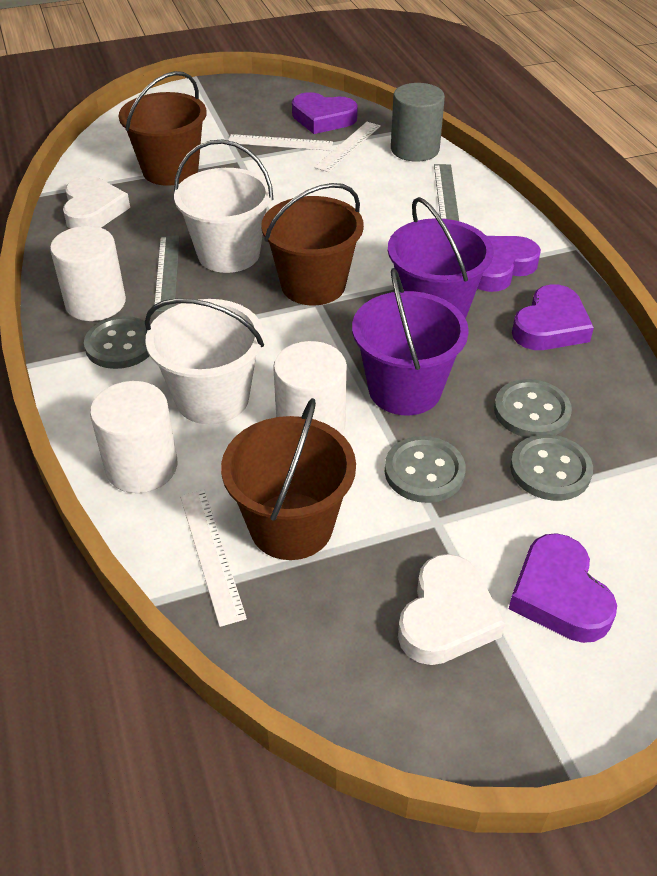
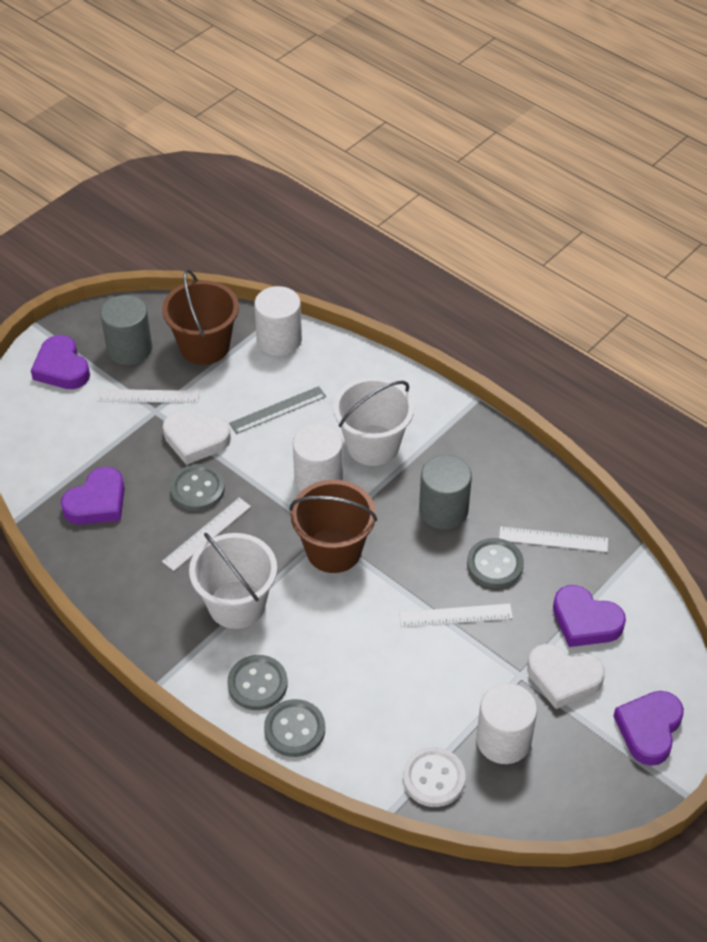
brown bucket: [119,71,206,186] [221,398,356,560] [261,183,364,305] = 3 -> [162,269,239,365] [290,480,377,573] = 2
grey cylinder: [391,83,445,162] = 1 -> [100,295,152,365] [419,455,472,529] = 2
grey ruler: [154,235,180,312] [434,164,459,221] = 2 -> [229,386,326,434] = 1
purple bucket: [352,268,469,415] [388,197,494,319] = 2 -> none = 0
white button: none = 0 -> [403,747,466,807] = 1
white ruler: [180,490,247,627] [228,134,333,151] [314,122,381,172] = 3 -> [97,389,199,403] [162,498,251,571] [399,603,513,627] [499,526,608,552] = 4

